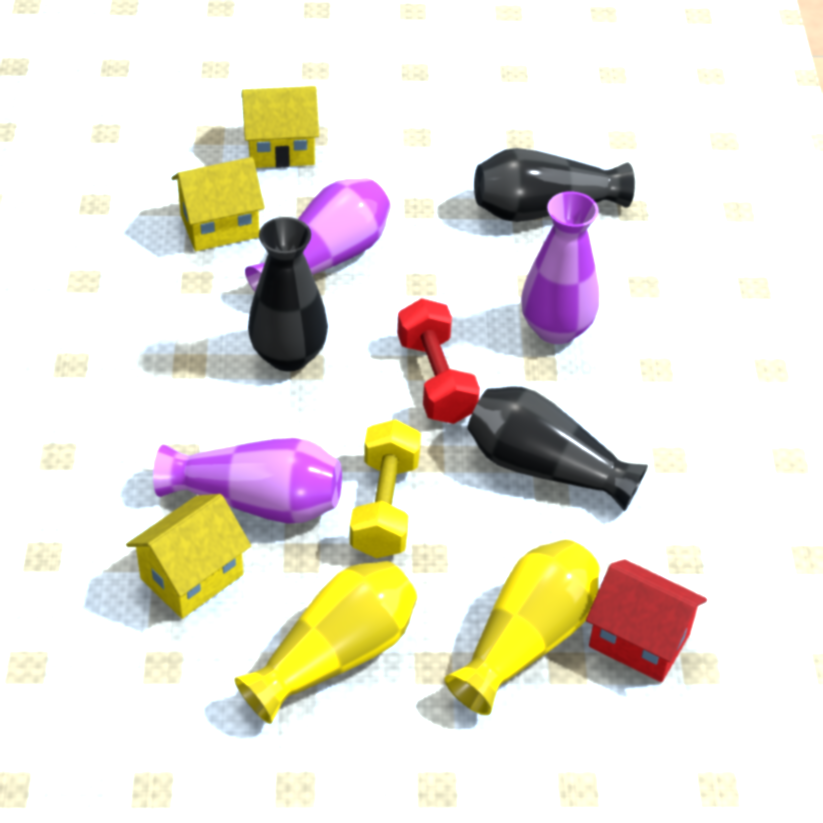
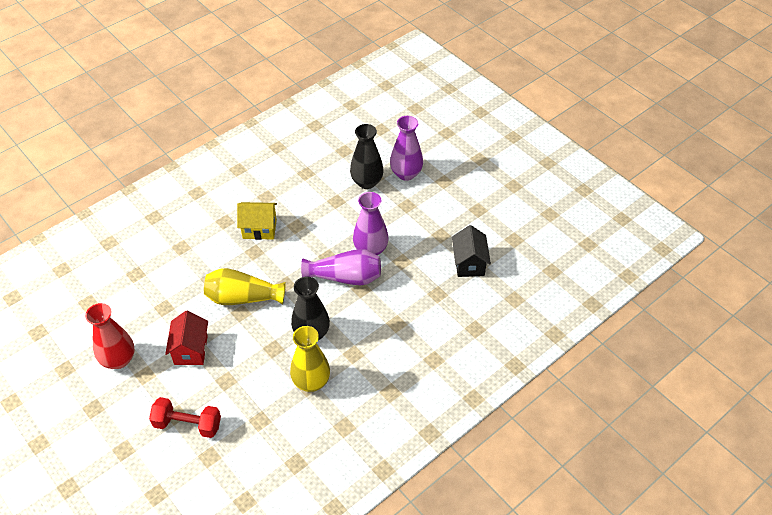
black house: none = 0 -> [452,225,491,277] = 1
black vase: [248,217,328,372] [468,386,648,511] [474,148,635,222] = 3 -> [291,277,330,340] [350,124,384,189] = 2
red vase: none = 0 -> [85,303,135,369] = 1
yellow dumbbell: [350,420,421,558] = 1 -> none = 0
yellow house: [126,494,251,619] [171,157,265,251] [242,86,319,168] = 3 -> [237,202,277,240] = 1

